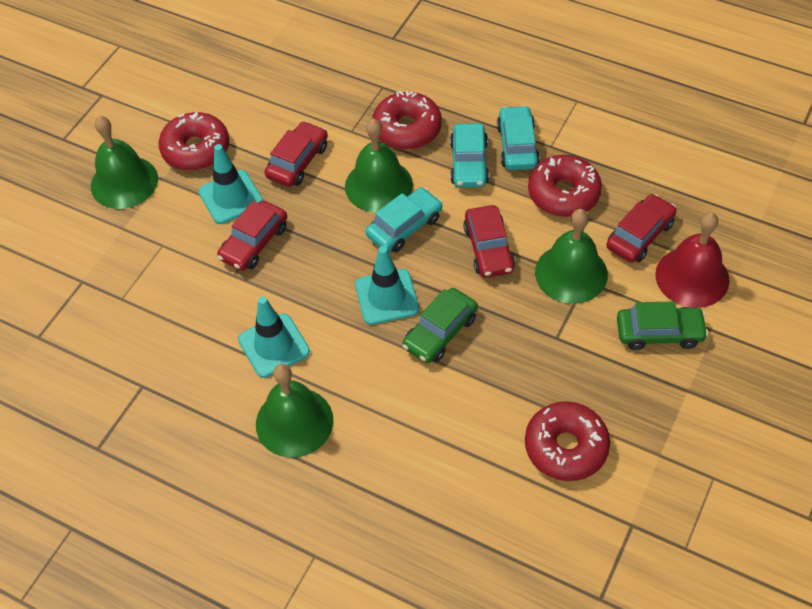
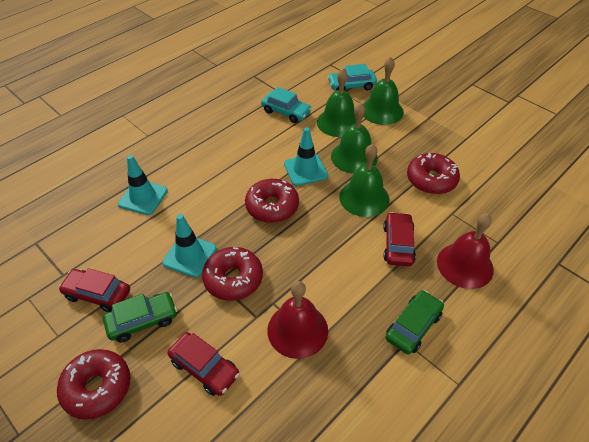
red bell: [655,212,729,308] = 1 -> [267,281,328,359] [437,213,494,289] = 2
red car: [217,200,287,271] [265,121,328,187] [463,205,515,278] [606,194,677,263] = 4 -> [58,268,130,312] [168,332,240,396] [383,212,416,266] = 3
turquoise car: [366,187,443,252] [450,123,489,187] [497,105,540,170] = 3 -> [261,87,312,123] [328,64,377,91] = 2

